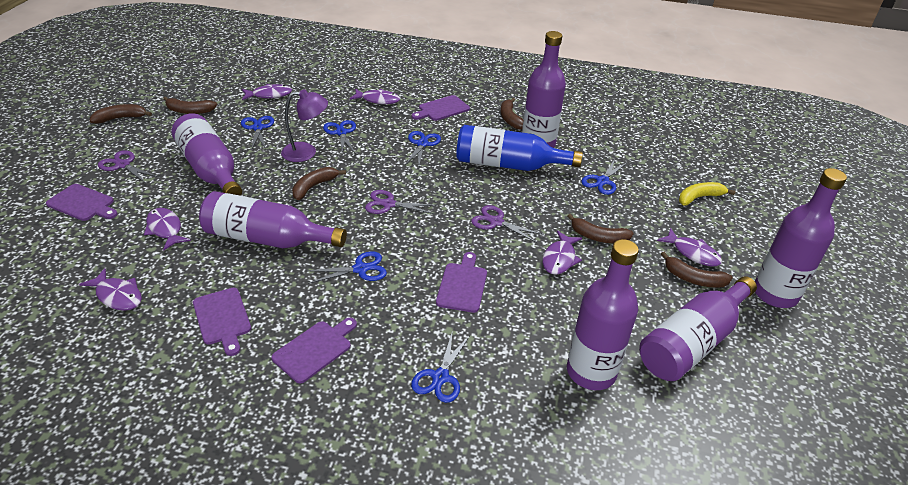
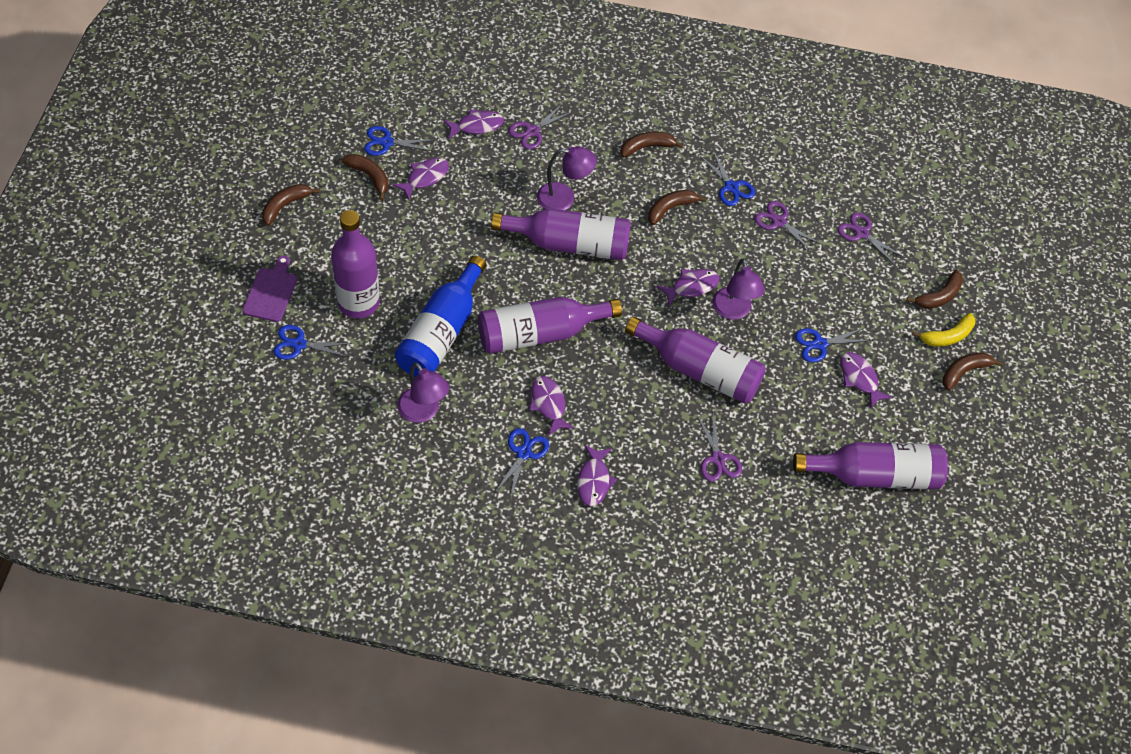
blue scissors: [241,116,274,151] [306,251,387,284] [323,120,356,154] [405,131,441,166] [411,330,470,403] [581,159,628,195] = 6 -> [273,325,352,360] [364,126,434,156] [495,428,549,497] [700,150,755,206] [795,328,871,363] = 5
purple bottle: [172,113,242,196] [199,191,347,248] [522,31,566,148] [567,239,639,390] [639,276,757,381] [755,168,847,308] = 6 -> [331,210,380,318] [478,297,622,354] [491,208,631,260] [625,316,766,403] [793,442,948,489] = 5
purple cutting board: [46,184,118,221] [193,288,251,356] [271,318,357,383] [412,95,470,121] [436,252,487,313] = 5 -> [243,256,297,322] = 1
purple lamp: [281,89,328,162] = 1 -> [397,363,449,423] [537,147,597,210] [712,259,765,320] = 3
purple scissors: [98,150,158,183] [365,190,436,214] [471,205,544,243] = 3 -> [508,103,572,149] [697,412,742,482] [754,201,821,253] [837,212,905,266] = 4

